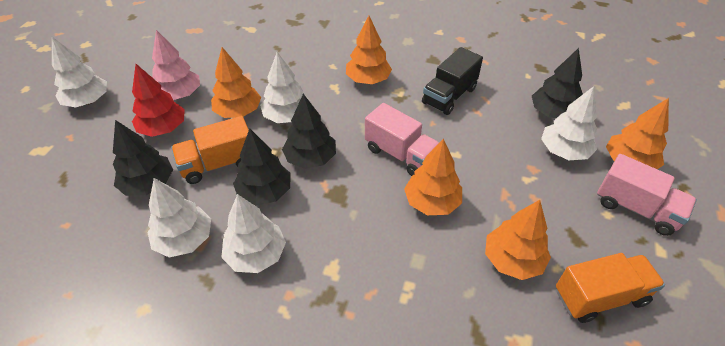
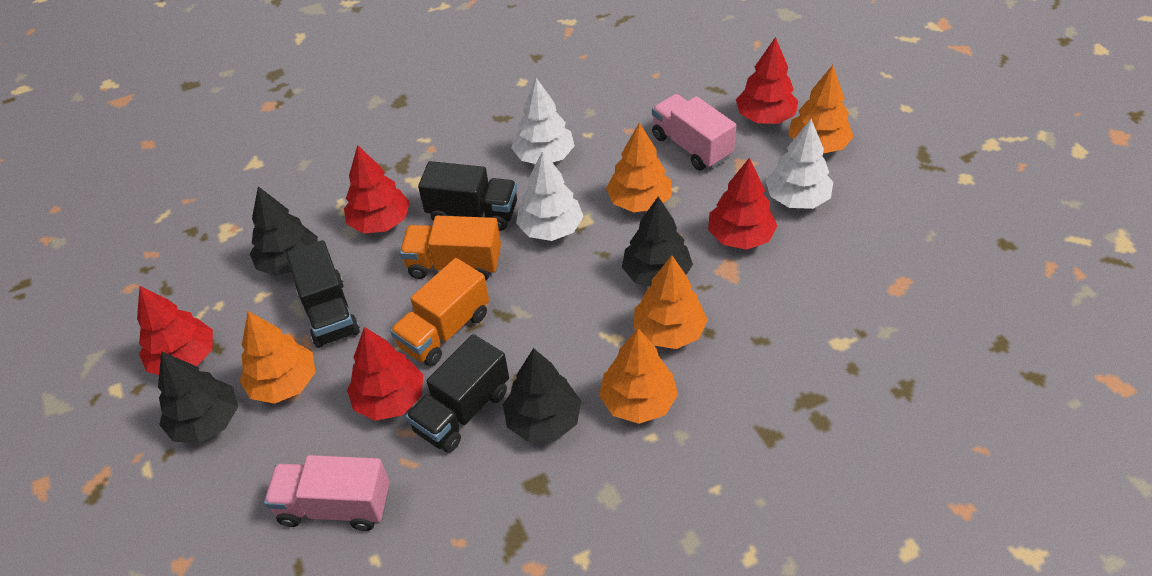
black truck: [422,47,483,115] = 1 -> [286,240,360,348] [406,334,509,453] [418,161,517,231] = 3
pink tree: [152,30,200,100] = 1 -> none = 0
red tree: [132,64,185,137] = 1 -> [137,286,213,375] [344,145,410,234] [347,327,423,421] [708,157,777,250] [736,37,798,124] = 5
white tree: [52,37,107,107] [147,178,211,257] [221,194,286,273] [260,52,311,123] [541,86,597,160] = 5 -> [511,78,575,164] [516,151,584,241] [766,119,833,209] = 3

